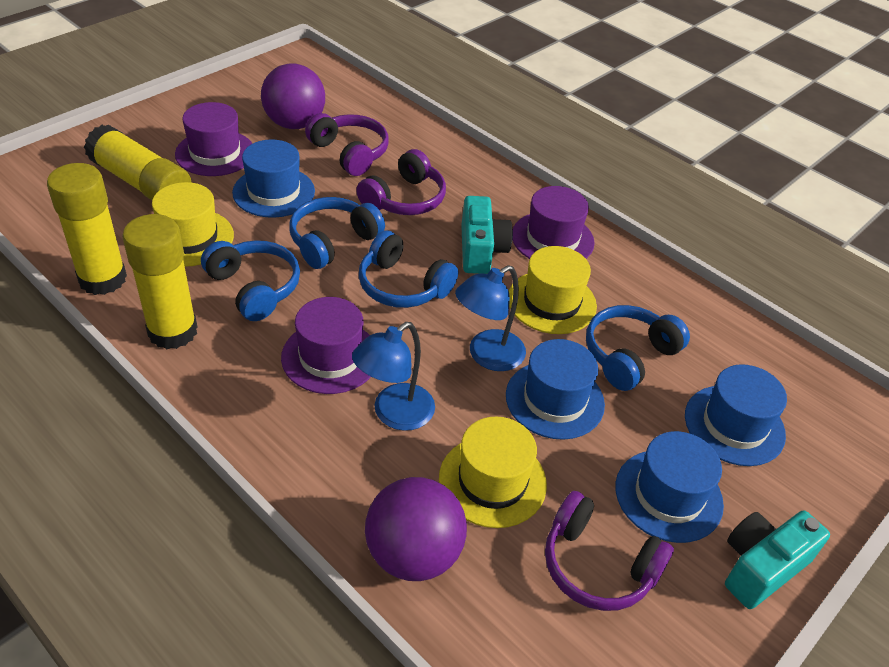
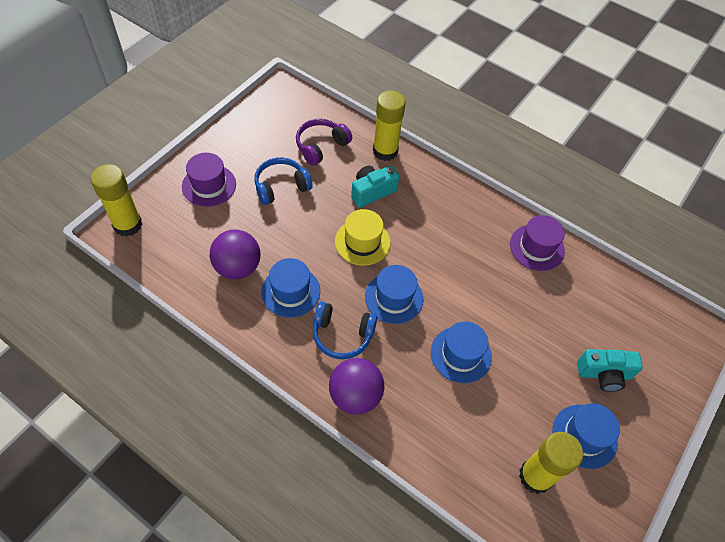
blue headphones: [201,240,300,321] [289,197,385,269] [359,230,458,308] [586,305,690,391] = 4 -> [254,157,313,205] [313,302,377,359] = 2
blue lamp: [352,322,435,431] [455,265,526,371] = 2 -> none = 0
purple hat: [175,102,252,176] [281,297,371,394] [512,186,595,259] = 3 -> [182,153,236,207] [510,215,565,271] = 2
purple headphones: [305,113,389,176] [356,149,446,215] [545,491,674,611] = 3 -> [296,119,352,166] = 1
yellow hat: [152,182,234,267] [439,416,547,528] [509,246,597,334] = 3 -> [335,209,391,266] = 1

